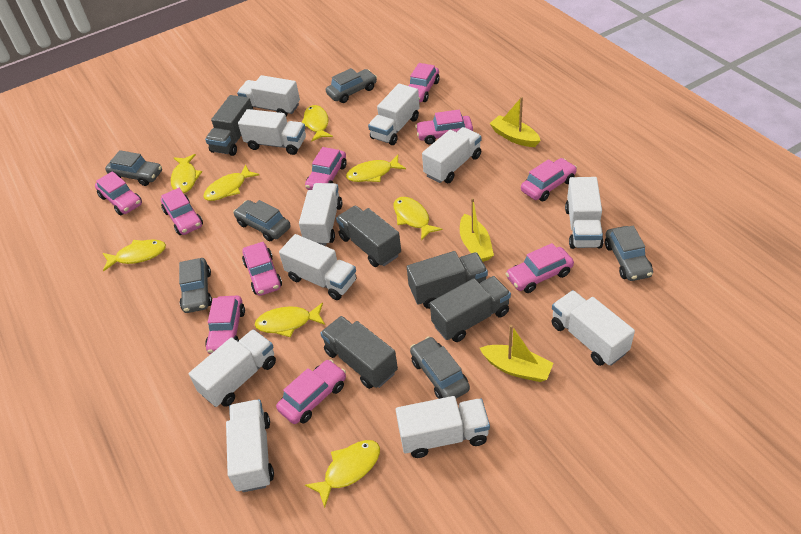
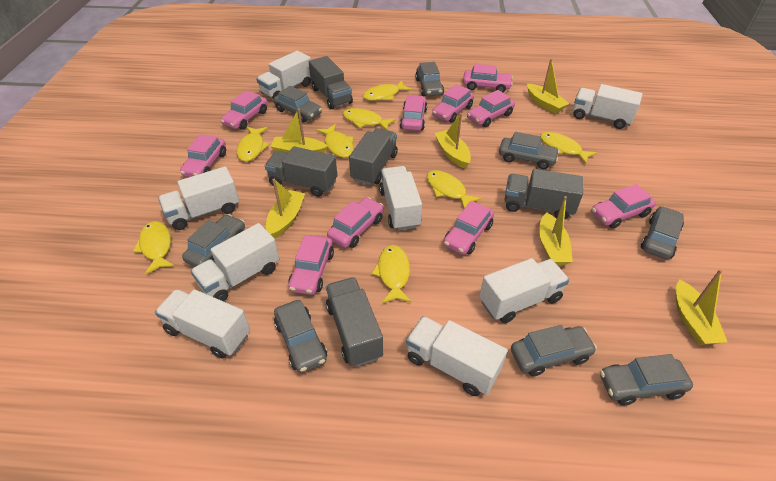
grey car: [105,150,162,186] [179,258,212,313] [233,200,291,241] [326,68,377,103] [410,336,470,399] [605,226,653,281] = 6 -> [182,214,245,267] [273,86,322,123] [274,300,327,373] [415,62,444,96] [499,132,560,169] [511,325,597,377] [600,354,693,405] [641,206,684,259] = 8
white truck: [189,329,276,407] [226,399,274,492] [237,75,300,117] [238,109,306,155] [279,234,357,300] [299,183,342,246] [368,83,420,145] [396,396,490,458] [422,127,481,183] [551,290,635,366] [565,177,603,249] = 11 -> [155,289,250,359] [158,166,239,230] [191,223,279,301] [256,51,311,99] [379,166,422,231] [406,316,508,396] [479,258,569,323] [573,84,643,129] = 8
yellow boat: [460,198,494,262] [480,325,554,382] [489,97,541,147] = 3 -> [266,179,305,239] [270,108,328,153] [435,113,471,169] [527,59,570,114] [539,196,573,265] [676,269,727,345] = 6

